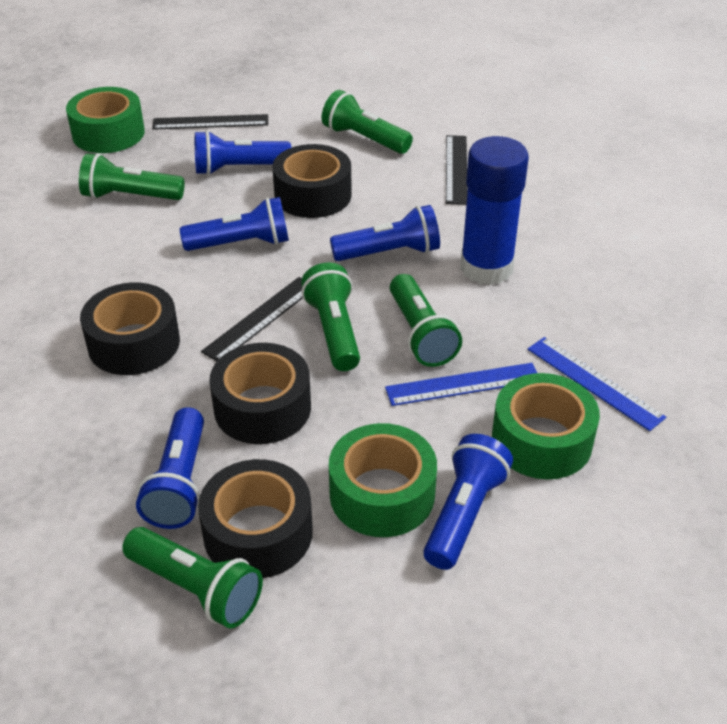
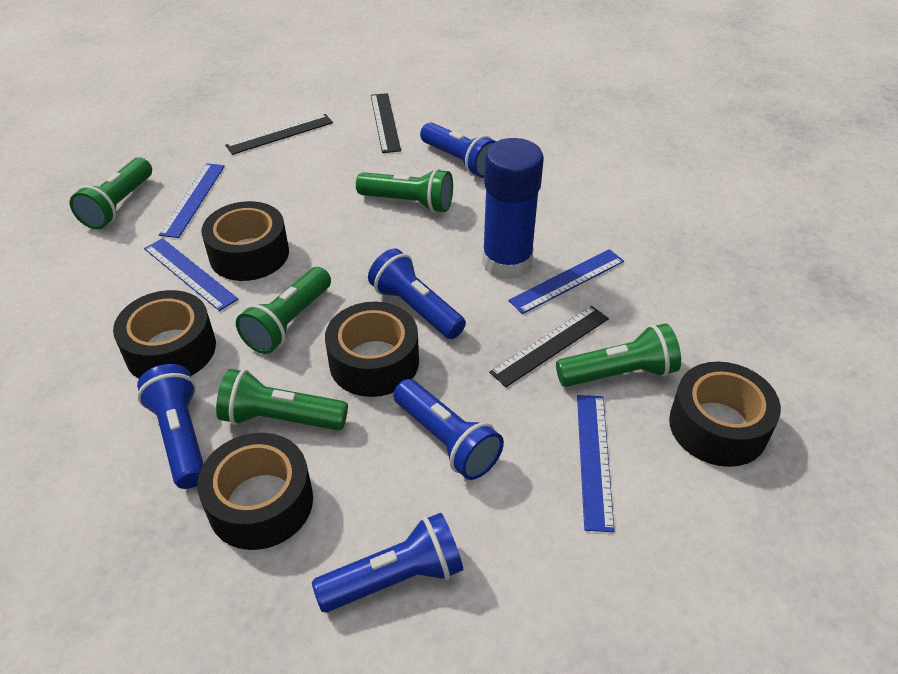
black tape: [80,282,180,375] [198,459,313,578] [209,343,311,444] [273,144,352,218] = 4 -> [113,290,216,379] [197,433,313,550] [201,201,289,281] [325,302,419,397] [669,362,781,467] = 5
blue ruler: [385,363,537,406] [528,337,666,431] = 2 -> [144,238,238,311] [159,163,225,238] [508,249,624,314] [577,395,615,532] = 4
green tape: [66,87,145,153] [329,423,437,537] [492,373,600,479] = 3 -> none = 0

